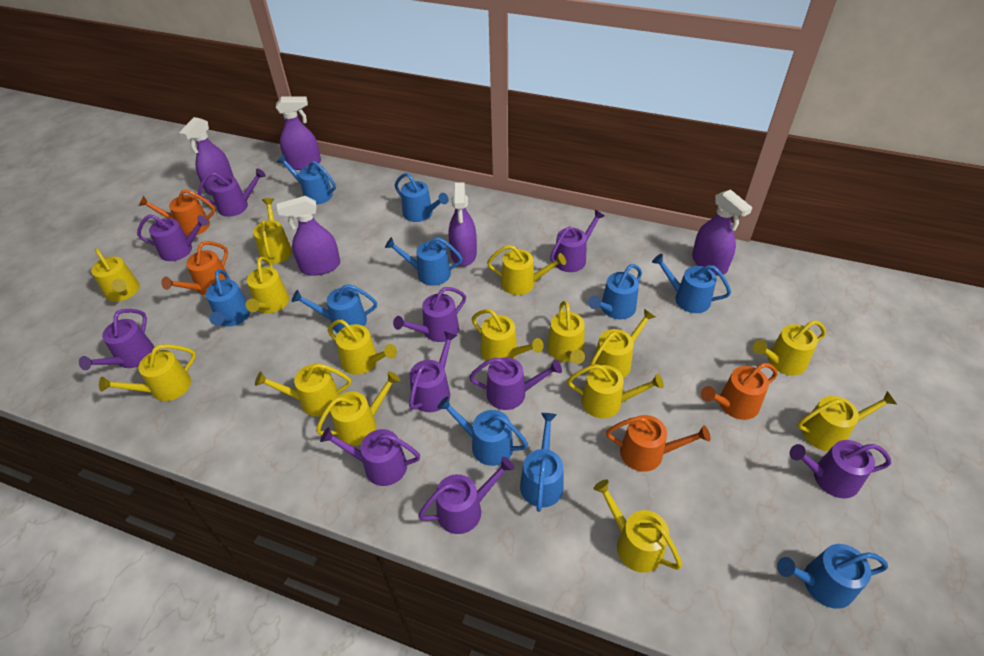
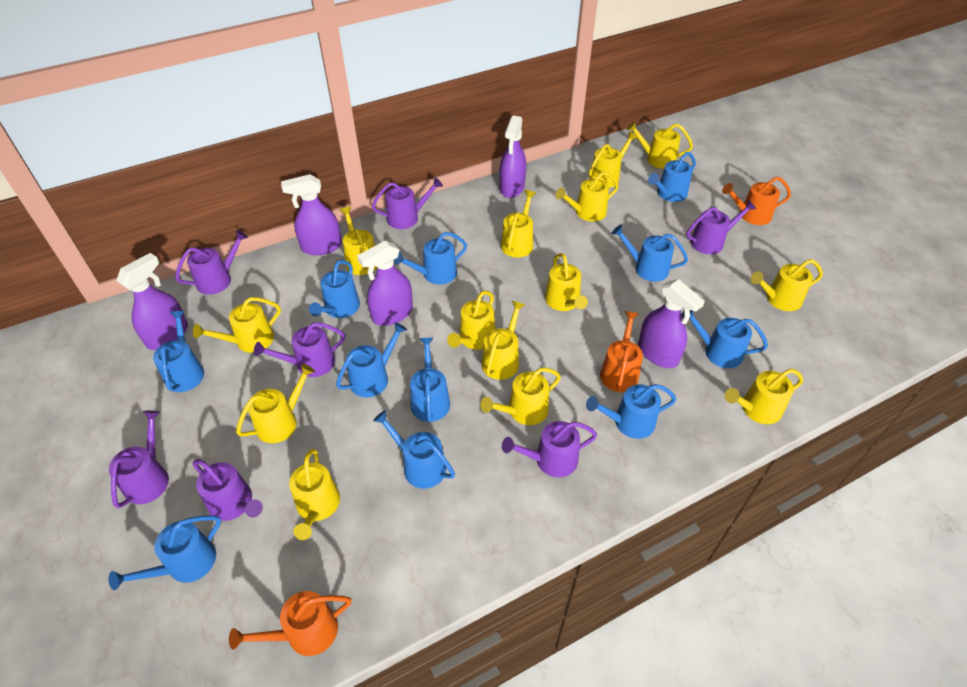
blue watering can: [206,269,250,327] [277,155,336,205] [292,284,377,333] [385,237,463,286] [395,173,449,222] [437,396,528,466] [520,413,564,512] [588,264,642,319] [652,254,731,313] [777,544,888,609] = 10 -> [109,515,221,590] [153,311,204,392] [309,260,360,318] [336,322,407,397] [373,410,455,489] [394,232,467,285] [410,337,450,422] [586,384,677,439] [612,225,688,282] [648,152,696,202] [681,310,768,368] = 11
orange watering can: [139,189,215,236] [161,241,228,295] [606,415,710,472] [701,363,778,420] = 4 -> [229,591,351,656] [600,311,643,392] [722,177,791,225] = 3
purple watering can: [79,309,154,370] [137,214,209,261] [198,168,266,217] [320,427,420,486] [393,287,466,342] [409,331,457,412] [418,457,514,534] [469,357,562,410] [550,210,605,272] [790,440,891,498] = 10 -> [109,411,169,508] [175,230,248,295] [193,459,263,521] [254,322,345,377] [372,177,443,229] [502,421,597,477] [686,200,756,254] = 7
yellow watering can: [91,248,140,302] [99,344,196,401] [246,257,289,313] [253,198,292,264] [255,363,351,417] [316,371,400,446] [328,320,397,375] [472,309,544,361] [487,245,566,295] [547,301,585,364] [567,364,664,418] [590,309,655,378] [593,479,682,573] [753,320,826,376] [797,391,897,451] = 15 -> [193,297,281,353] [236,364,315,443] [289,449,340,540] [340,206,377,275] [447,290,495,350] [480,368,561,425] [481,301,525,380] [501,190,536,258] [545,253,588,311] [555,171,619,222] [589,132,638,188] [627,121,693,169] [725,369,803,424] [751,259,823,311] = 14

